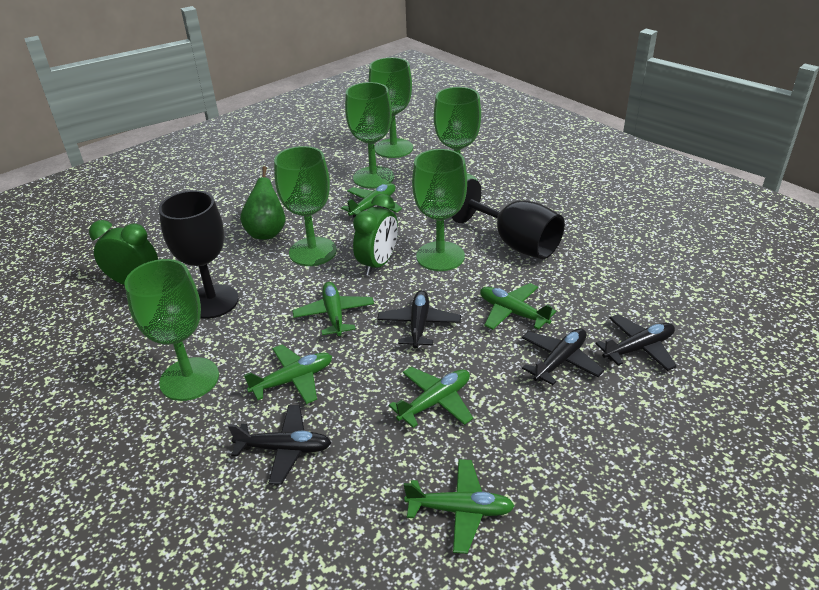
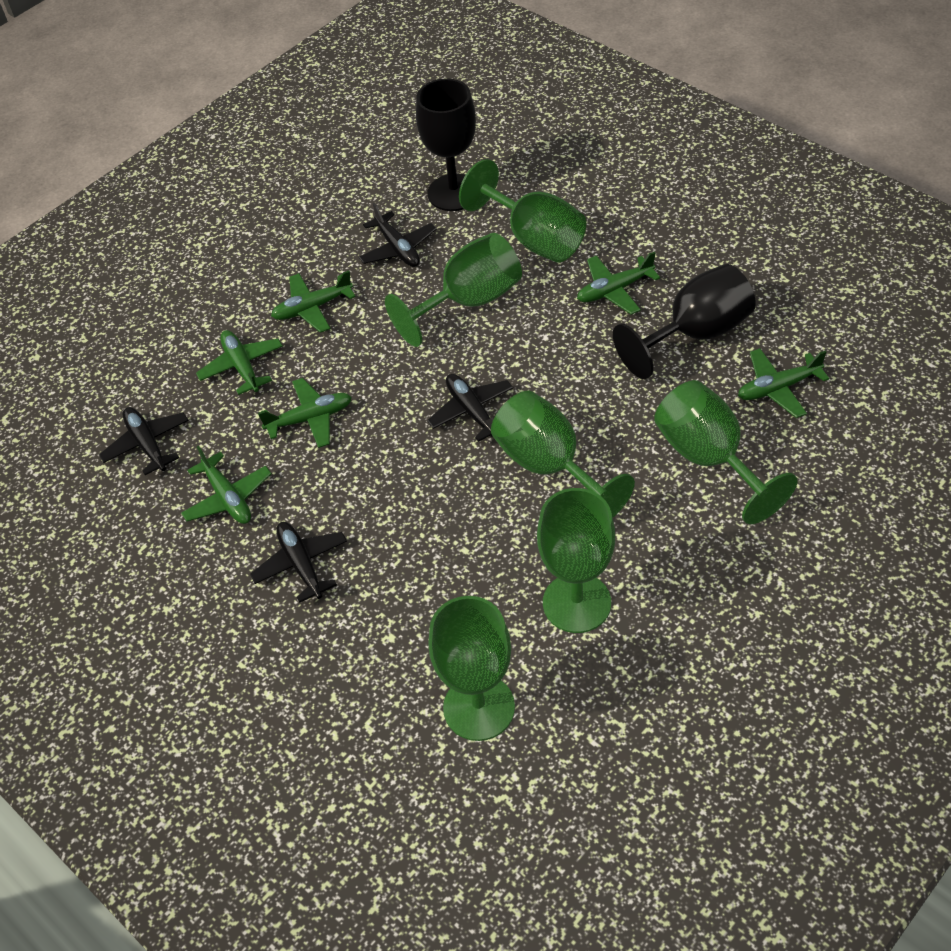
green clock: [89,220,158,285] [353,194,398,276] = 2 -> none = 0
green pear: [240,166,286,240] = 1 -> none = 0

